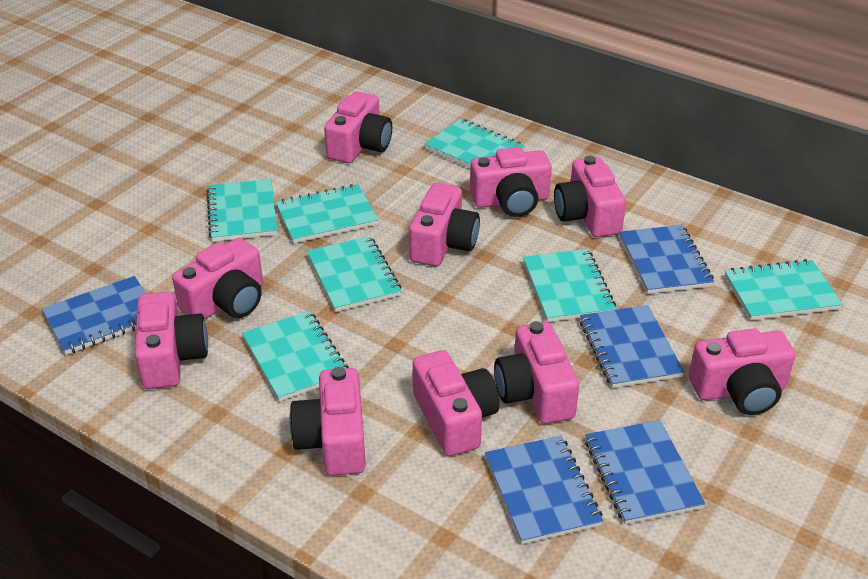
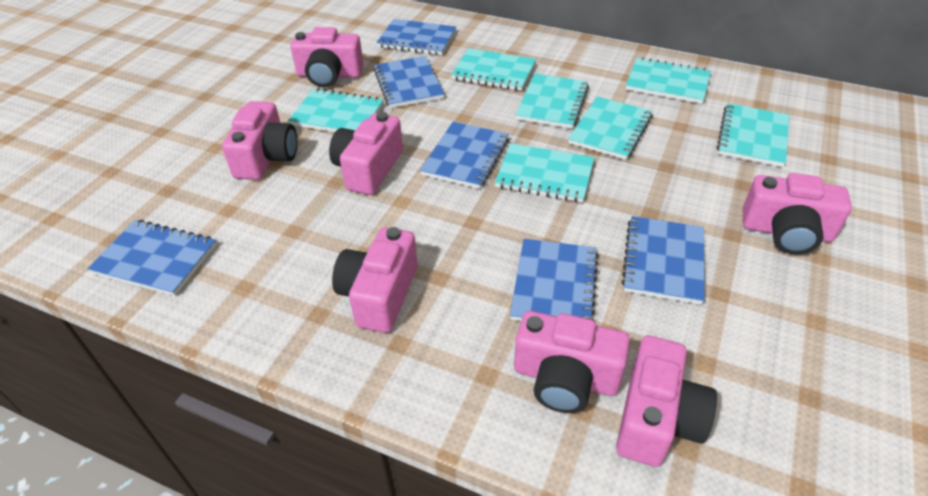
blue notebook: [42,276,146,355] [485,436,603,544] [580,305,684,388] [585,420,705,524] [619,225,714,294] = 5 -> [87,220,217,296] [374,56,444,108] [376,19,456,55] [420,122,509,189] [510,239,599,321] [621,216,705,305] = 6
pink camera: [135,292,208,389] [172,238,263,320] [289,367,366,476] [324,91,392,163] [409,183,480,266] [413,350,499,456] [470,147,552,217] [494,321,579,424] [554,156,626,237] [689,329,795,415] = 10 -> [222,101,297,180] [290,27,364,87] [329,112,403,195] [332,227,418,333] [514,311,630,413] [616,335,717,467] [742,173,852,254] = 7

